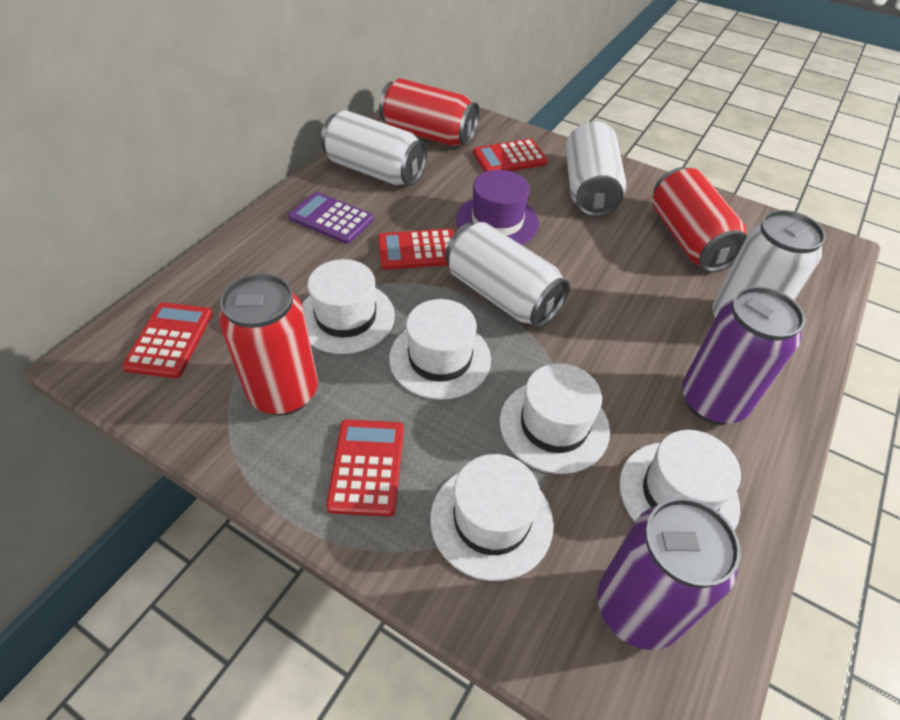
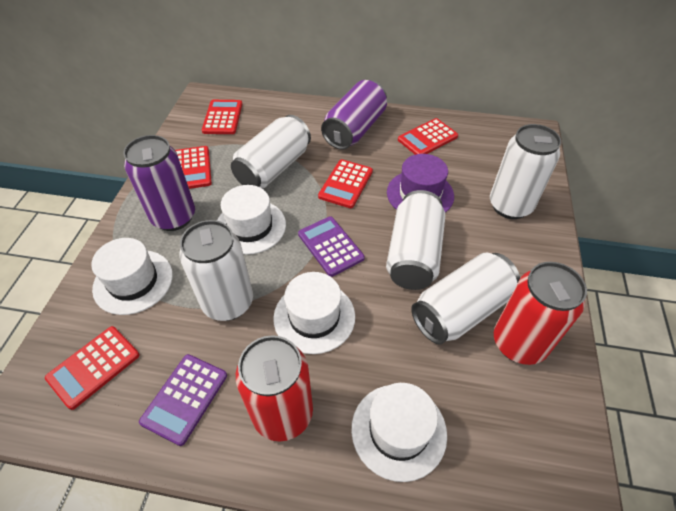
purple calculator: [288,192,374,244] = 1 -> [139,354,227,446] [298,216,365,277] = 2
red calculator: [122,302,213,378] [326,420,404,517] [378,229,454,270] [473,139,548,172] = 4 -> [45,326,139,410] [175,146,212,189] [202,100,242,134] [318,159,373,208] [398,118,458,155] = 5
red can: [219,273,318,416] [379,78,479,146] [652,167,747,272] = 3 -> [236,335,313,442] [494,262,587,365] = 2
white can: [321,110,428,186] [445,222,570,328] [566,121,626,217] [712,210,826,318] = 4 -> [179,220,253,321] [231,115,311,189] [386,190,445,290] [411,253,520,345] [490,124,561,219] = 5
white hat: [302,259,395,354] [389,299,491,400] [430,454,554,581] [500,363,610,474] [619,430,741,530] = 5 -> [91,238,173,315] [217,185,286,255] [273,272,355,354] [351,383,447,482] = 4

